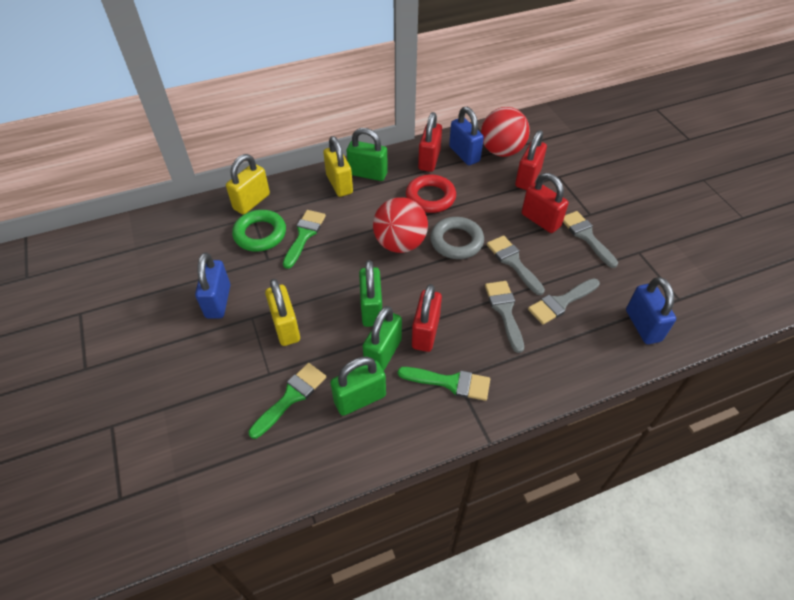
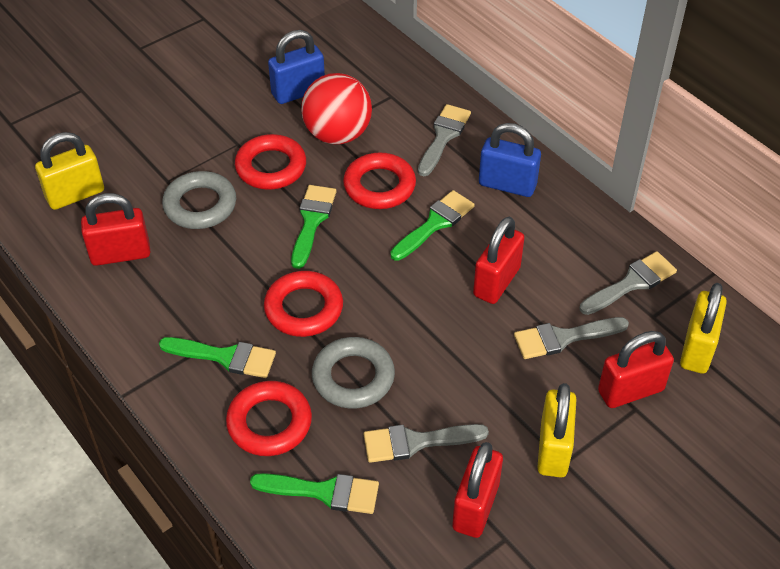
blue padlock: [195,252,230,319] [449,107,484,165] [626,277,676,344] = 3 -> [268,30,325,104] [479,123,541,197] = 2
green brush: [249,363,326,439] [283,210,326,269] [398,367,490,401] = 3 -> [159,337,276,378] [250,473,379,514] [291,185,336,269] [390,190,475,261] = 4
green padlock: [330,357,386,416] [347,128,388,181] [359,260,382,327] [363,306,402,371] = 4 -> none = 0
green ring: [232,210,286,252] = 1 -> none = 0
grey ring: [430,217,484,259] = 1 -> [162,171,236,229] [312,337,395,409] = 2
red ball: [373,197,428,253] [481,107,530,157] = 2 -> [301,73,372,144] = 1
red ring: [406,174,456,213] = 1 -> [226,381,312,456] [235,134,306,190] [264,271,343,337] [343,152,416,209] = 4

